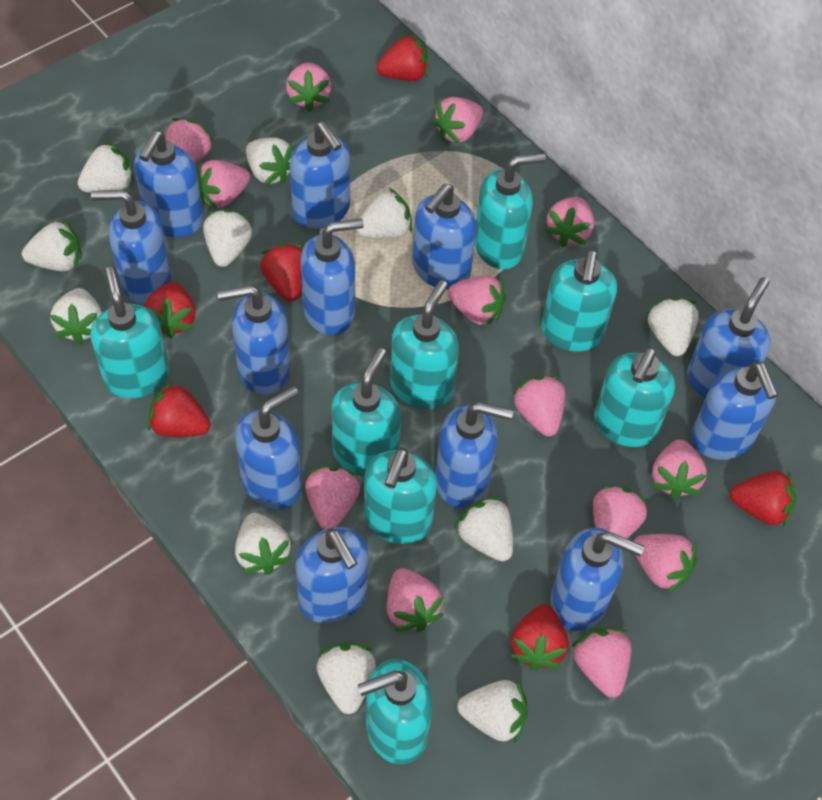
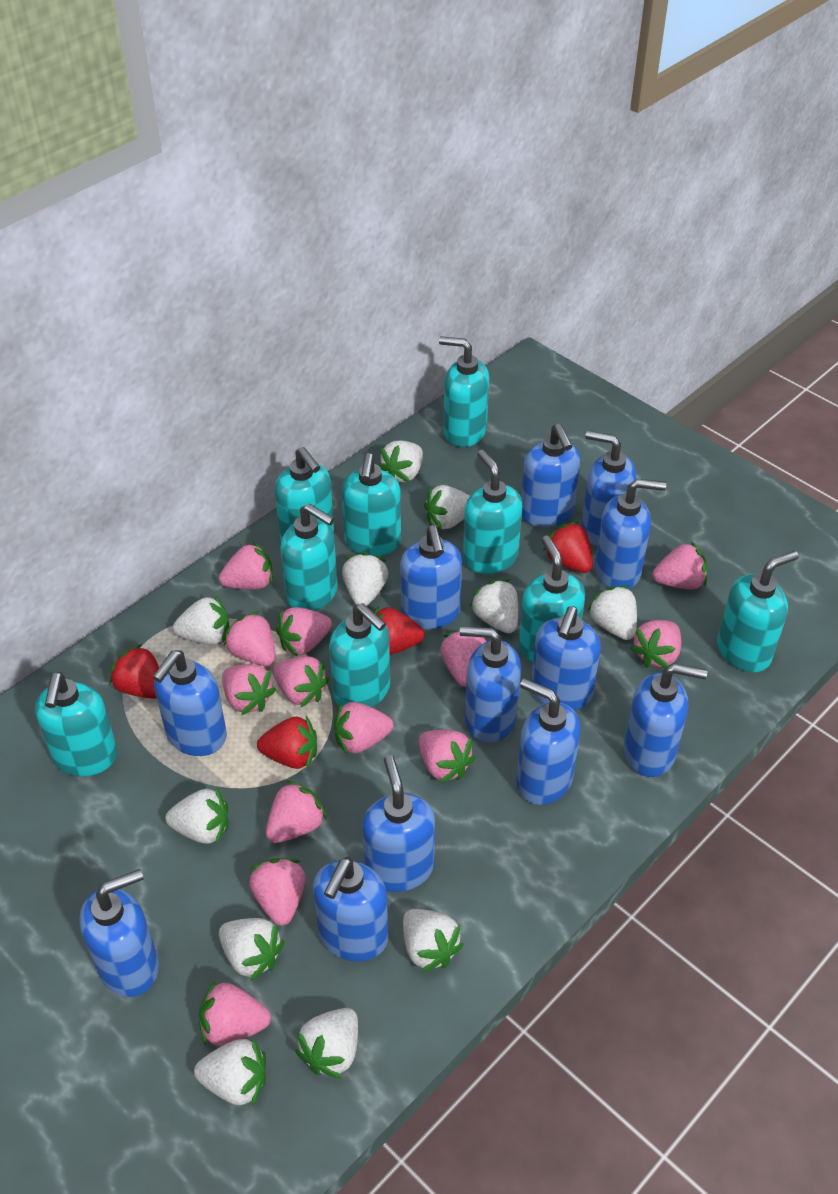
red strawberry: [144,282,196,338] [148,381,211,437] [260,243,304,301] [376,34,428,81] [510,604,569,671] [730,471,796,527] = 6 -> [110,644,159,699] [257,716,317,769] [374,606,425,655] [543,522,593,573] = 4
turquoise soap dispenser: [91,267,170,398] [332,348,401,477] [358,659,433,765] [364,448,437,544] [390,280,459,409] [475,153,546,269] [541,250,617,352] [594,347,675,447] = 8 -> [35,672,118,776] [275,447,334,541] [281,503,338,611] [329,603,390,707] [341,453,401,556] [439,336,489,447] [463,450,523,574] [518,536,585,662] [717,551,798,673] = 9

